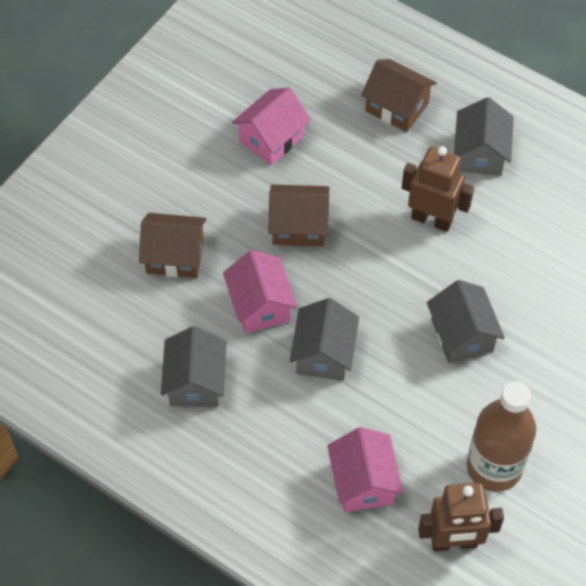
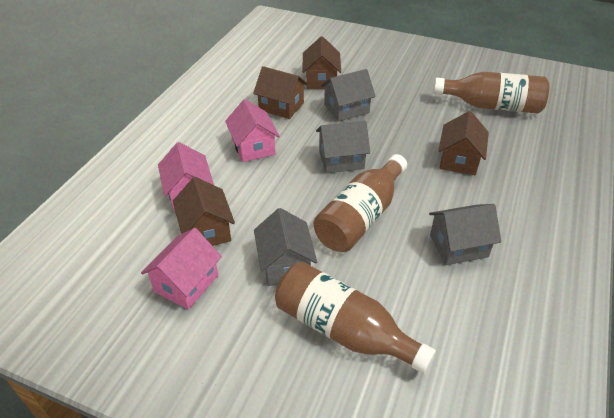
brown bottle: [467,381,536,492] = 1 -> [275,262,436,374] [314,154,407,252] [433,72,549,113] = 3
brown house: [139,213,206,278] [268,184,329,246] [361,59,437,132] = 3 -> [173,177,235,246] [253,66,308,119] [302,36,341,89] [438,111,489,175] = 4
brown robot: [402,146,474,232] [418,483,504,551] = 2 -> none = 0

